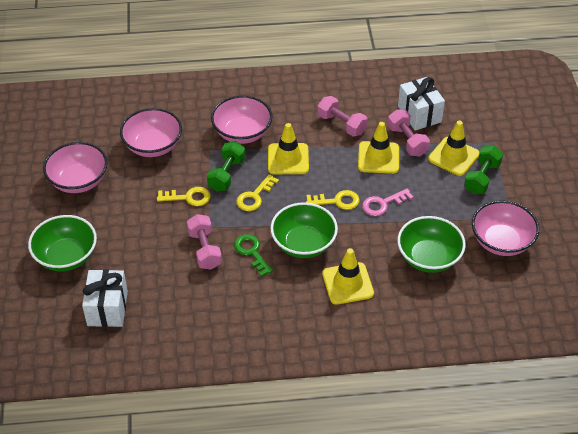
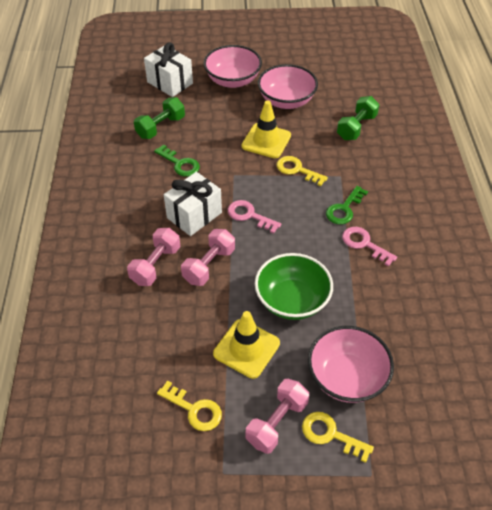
green bowl: [28,215,97,272] [271,202,338,258] [397,216,466,273] = 3 -> [255,253,333,320] = 1
green key: [234,234,273,277] = 1 -> [154,144,200,177] [326,186,368,225] = 2
pink bowl: [43,142,108,193] [120,108,182,157] [211,95,272,144] [472,200,539,256] = 4 -> [203,45,262,88] [258,64,318,109] [308,326,394,403] = 3
pink key: [362,188,413,216] = 1 -> [228,200,281,234] [342,227,397,267] = 2
yellow traffic cone: [268,123,309,174] [322,248,374,305] [358,122,399,174] [428,121,480,176] = 4 -> [213,311,280,379] [241,100,291,158] = 2

